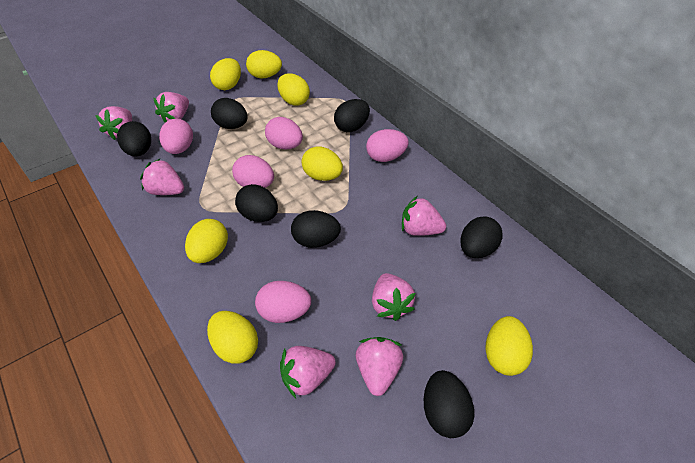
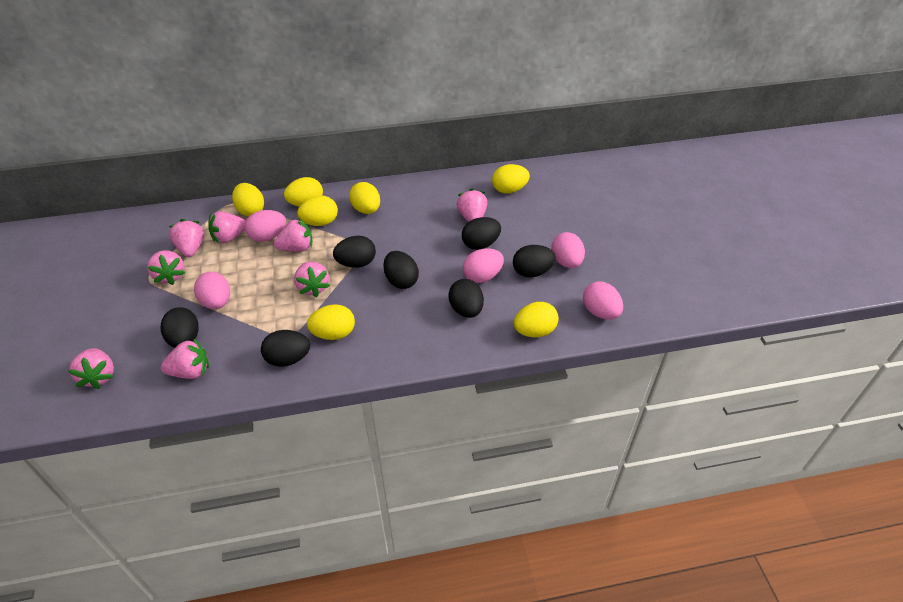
pink strawberry: [95,106,132,140] [140,158,184,195] [154,92,189,123] [280,346,336,398] [356,337,403,396] [372,273,415,321] [402,196,446,236] = 7 -> [68,348,114,389] [147,250,185,285] [161,339,209,379] [169,219,204,257] [208,211,246,243] [274,219,312,251] [294,262,330,297] [456,189,487,222] = 8

